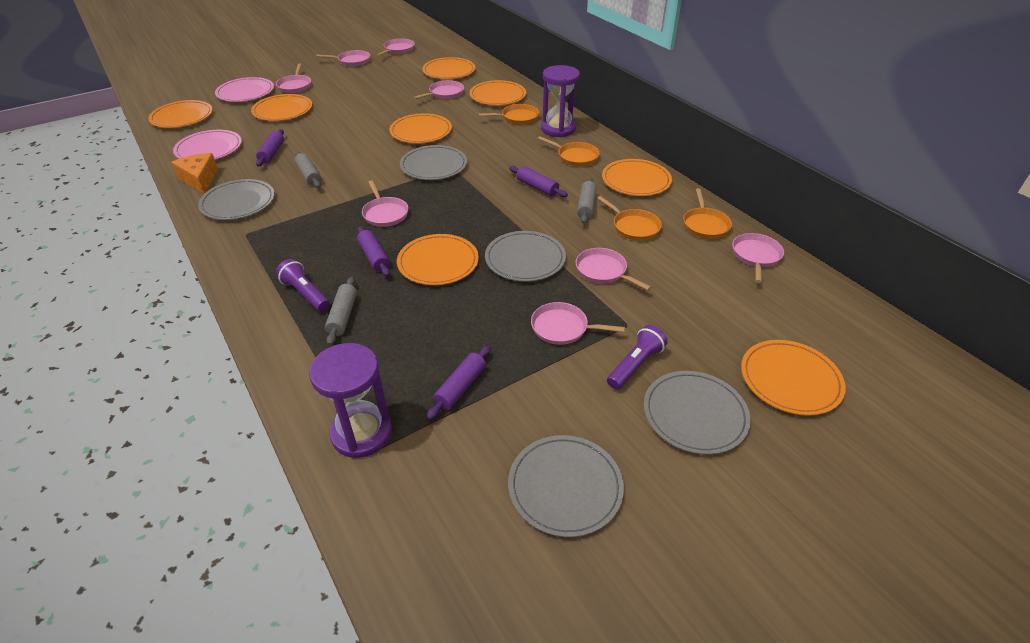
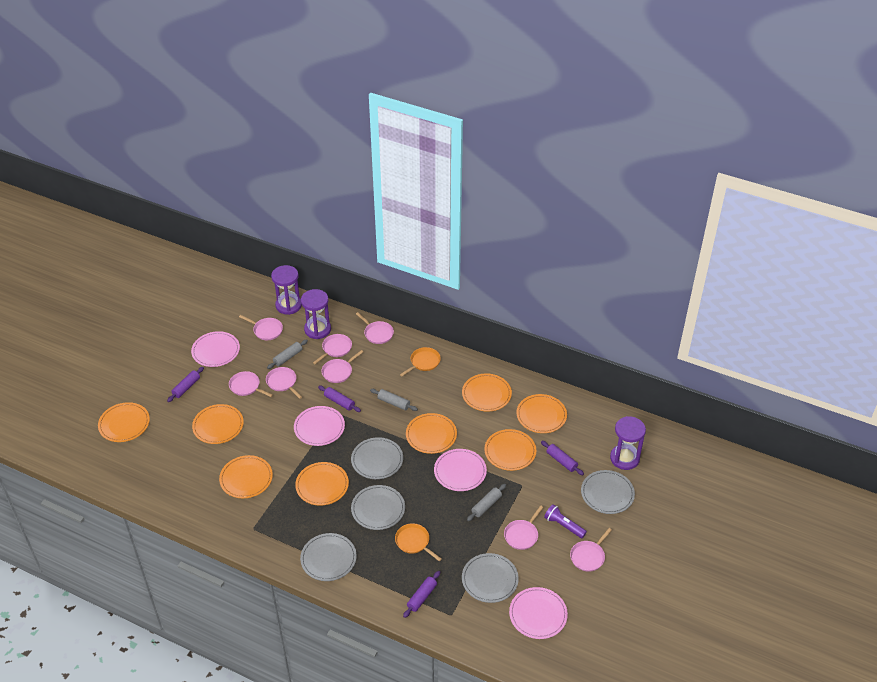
orange cheese: [171,153,218,194] = 1 -> none = 0
orange pan: [479,104,539,125] [538,136,599,166] [597,196,662,240] [683,188,732,239] = 4 -> [395,523,442,561] [400,347,441,377] = 2
pink plate: [173,130,242,160] [215,77,274,102] = 2 -> [191,331,240,367] [294,406,345,446] [434,449,487,491] [509,587,568,639] = 4
purple flashlight: [276,259,330,312] [607,325,668,390] = 2 -> [544,504,587,538] = 1
purple hourglass: [309,343,392,458] [541,65,580,137] = 2 -> [271,265,302,315] [301,289,331,339] [610,416,646,470] = 3

